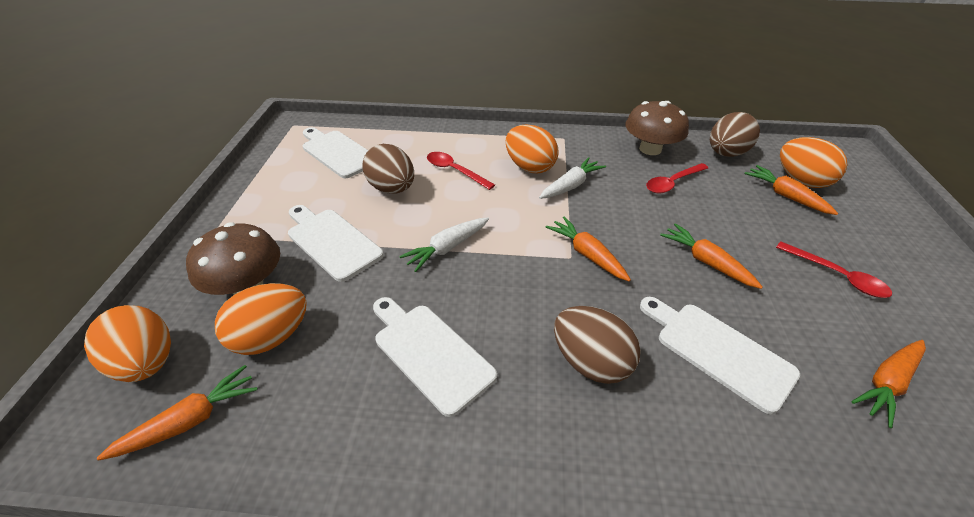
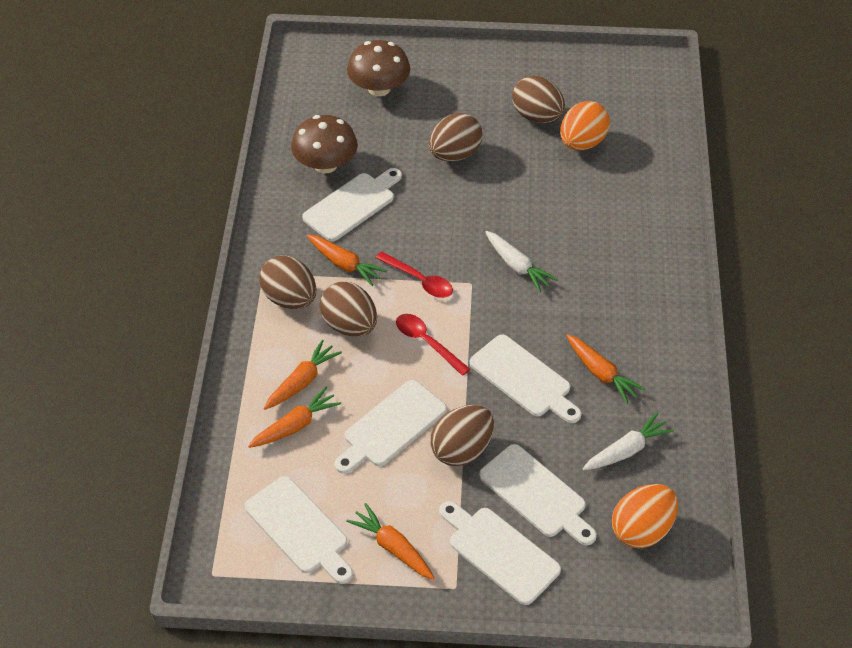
brown egg: [362,144,414,194] [554,306,641,384] [710,112,760,157] = 3 -> [259,256,316,309] [320,282,377,337] [429,113,482,162] [430,405,494,466] [512,75,565,123] = 5
orange egg: [84,305,171,382] [215,283,307,355] [506,125,559,173] [780,137,848,188] = 4 -> [560,101,610,150] [612,484,678,548] = 2
red spoon: [427,152,495,190] [646,163,708,193] [776,242,892,298] = 3 -> [376,251,453,298] [396,314,470,376] = 2
white cutting board: [288,205,384,282] [303,127,368,178] [373,297,497,417] [640,297,800,414] = 4 -> [245,476,353,584] [302,168,402,241] [335,380,447,474] [439,501,561,605] [469,334,581,423] [479,444,597,546] = 6

